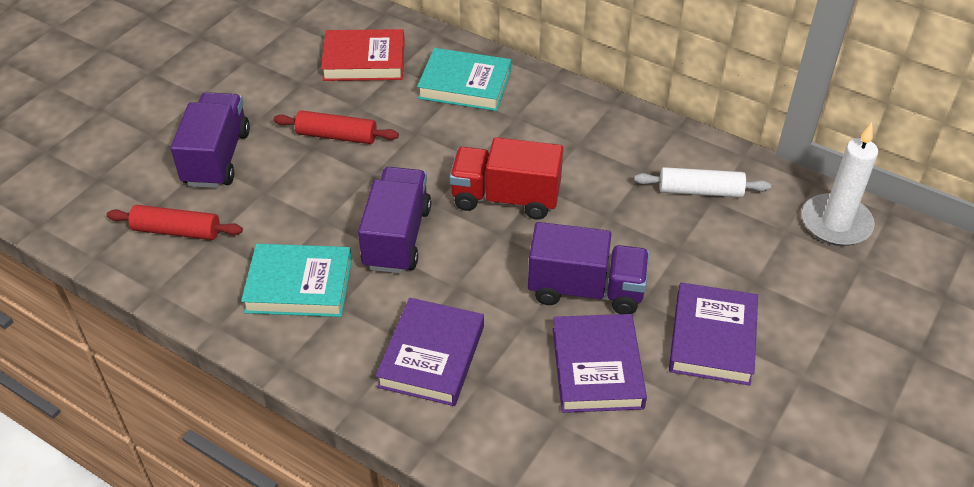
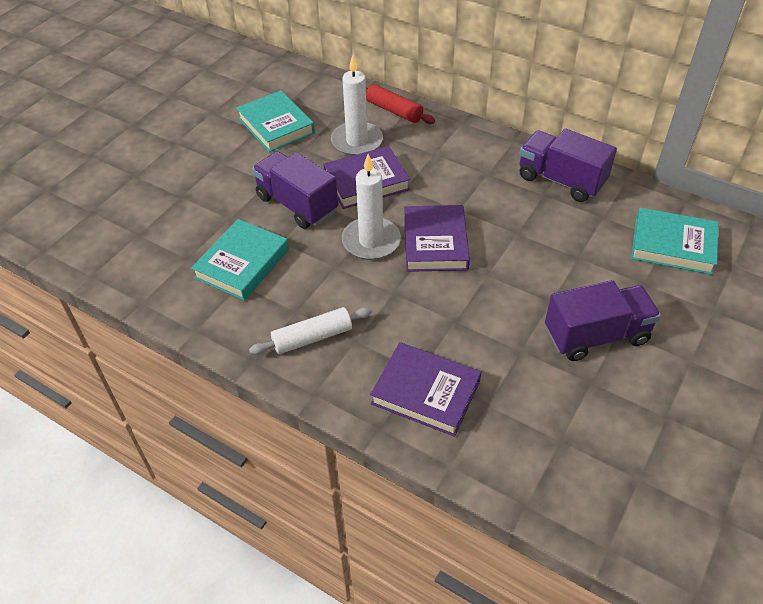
red book: [321,29,405,81] = 1 -> none = 0
red rolling pin: [107,205,243,240] [274,110,399,144] = 2 -> [366,84,435,124] = 1
red truck: [449,137,563,219] = 1 -> none = 0
turquoise book: [241,244,352,317] [417,48,511,111] = 2 -> [191,219,289,300] [236,90,315,152] [631,207,719,275] = 3
white candle: [802,123,878,246] = 1 -> [331,55,383,156] [342,154,401,260] = 2

